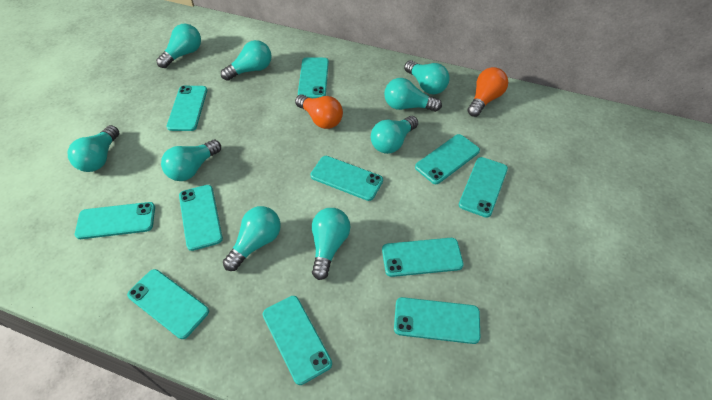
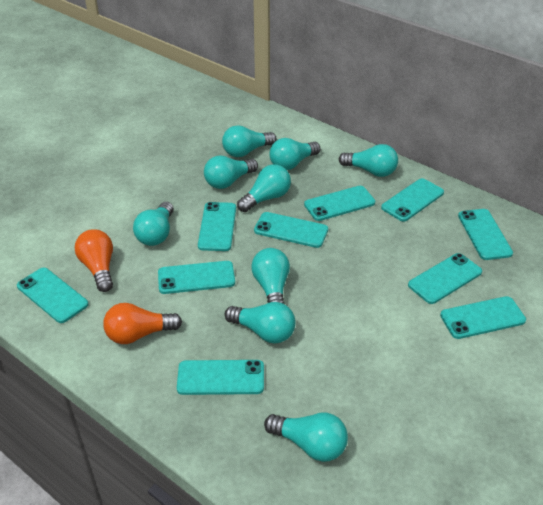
turquoise phone: [75,202,155,239] [127,269,209,339] [166,86,207,131] [179,185,223,251] [263,296,332,385] [298,57,329,98] [310,156,383,201] [382,238,463,277] [394,297,480,344] [415,134,480,184] [459,157,508,218] = 11 -> [17,268,88,323] [158,261,235,294] [177,360,264,395] [198,202,236,251] [254,212,328,248] [304,186,375,221] [381,178,444,222] [408,253,482,304] [440,296,526,339] [458,209,513,260] = 10

